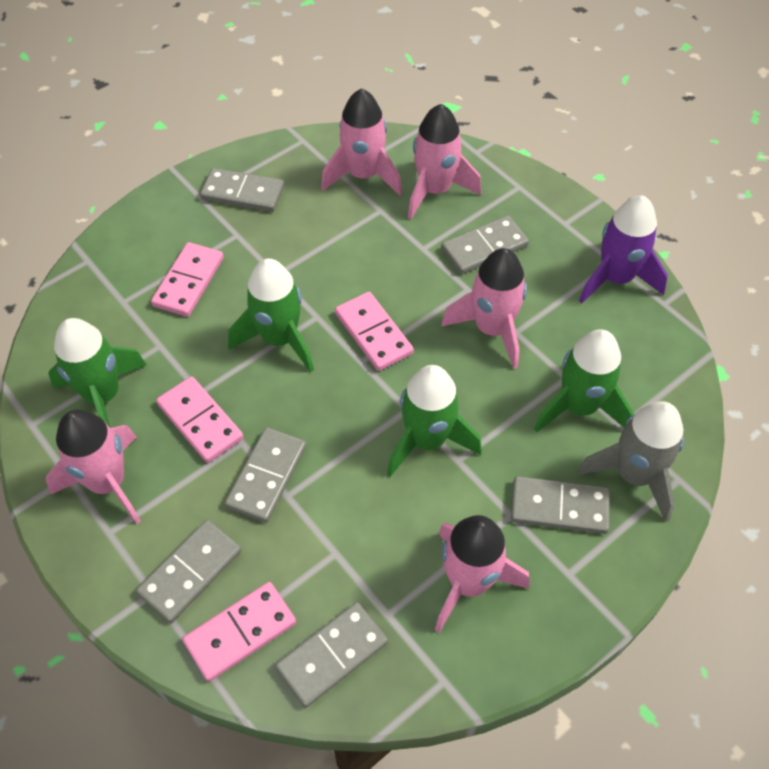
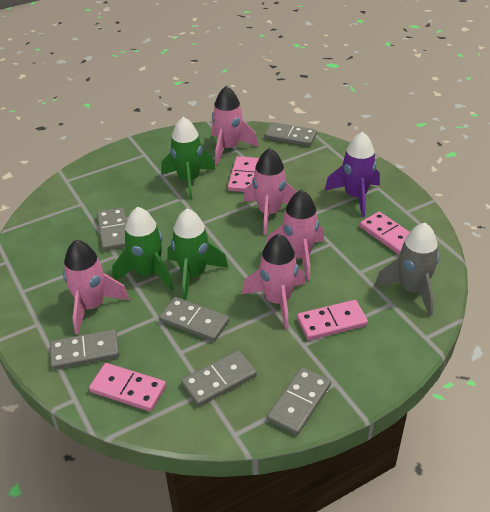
green rocket: [48,318,147,427] [228,259,314,373] [387,365,482,477] [534,329,633,432] = 4 -> [112,207,174,291] [161,117,215,200] [168,208,228,300] = 3

